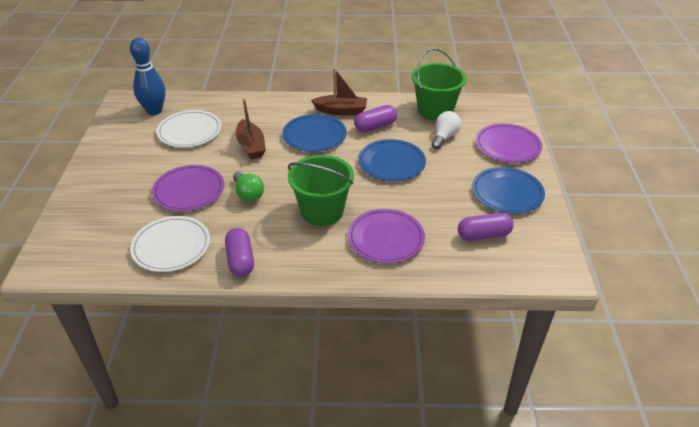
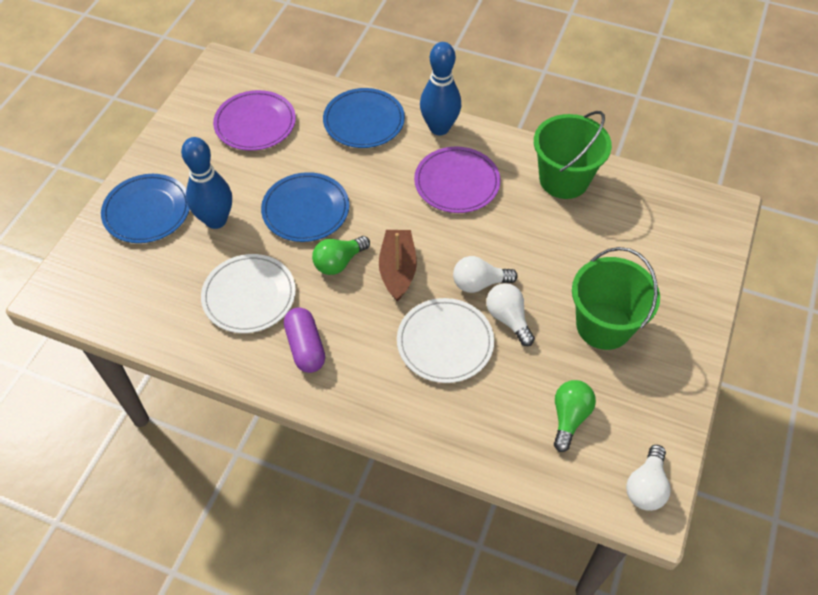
blue bowling pin: [130,38,165,115] = 1 -> [181,137,232,229] [420,42,461,135] = 2
brown boat: [236,98,266,159] [311,68,367,115] = 2 -> [379,230,417,302] = 1
green light bulb: [233,171,264,202] = 1 -> [312,236,370,275] [554,380,596,452] = 2
purple capsule: [225,228,254,277] [354,105,397,132] [458,213,514,241] = 3 -> [284,307,325,373] = 1
purple plate: [152,165,224,211] [348,209,425,263] [476,123,542,163] = 3 -> [213,90,296,151] [414,146,501,213] = 2
white light bulb: [432,111,461,149] = 1 -> [453,256,518,293] [486,283,535,346] [626,445,671,511] = 3

